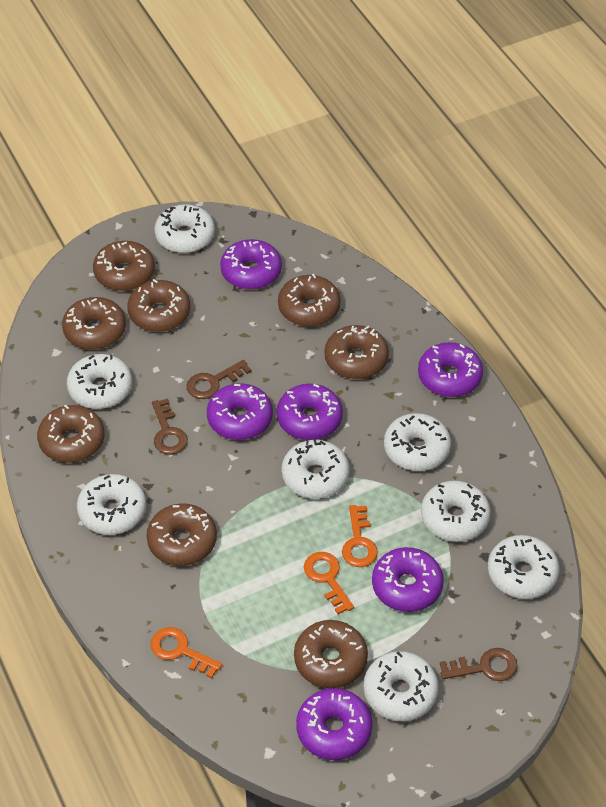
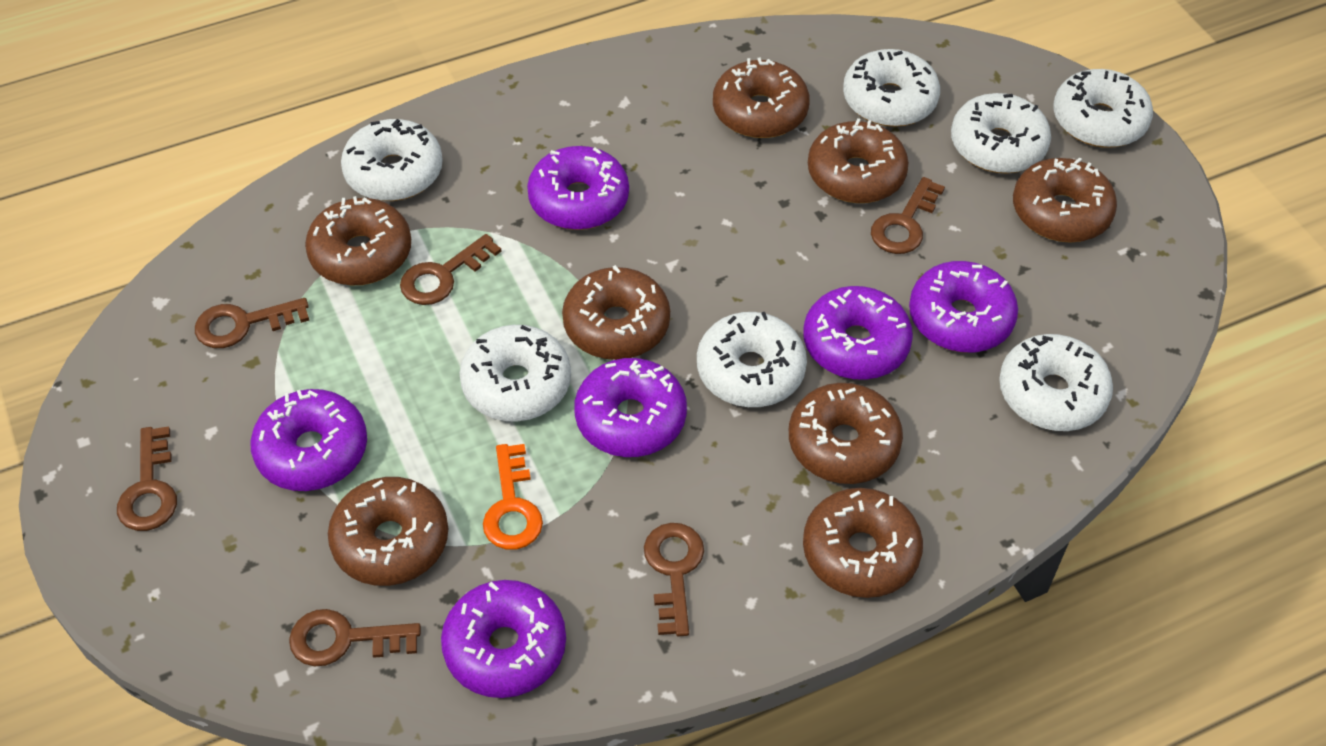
brown key: [152,398,188,455] [186,360,251,399] [440,648,518,681] = 3 -> [117,426,177,531] [195,298,309,348] [289,609,421,666] [400,234,501,305] [644,523,704,637] [871,177,945,254] = 6
orange key: [151,627,222,679] [304,552,354,614] [342,505,378,567] = 3 -> [483,444,543,550] = 1
white donut: [67,354,132,409] [77,474,146,535] [154,204,215,253] [281,439,349,499] [363,651,438,721] [384,413,451,471] [421,480,491,542] [488,535,560,599] = 8 -> [341,119,443,201] [459,325,571,422] [697,312,807,407] [843,49,940,127] [951,93,1051,173] [999,334,1113,431] [1053,69,1153,148] = 7

